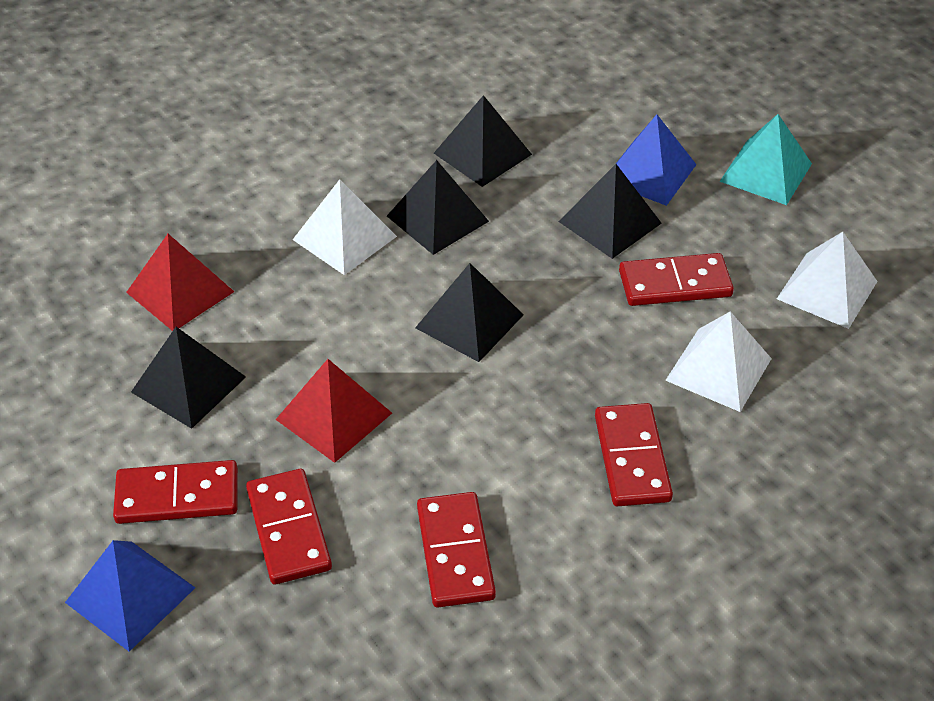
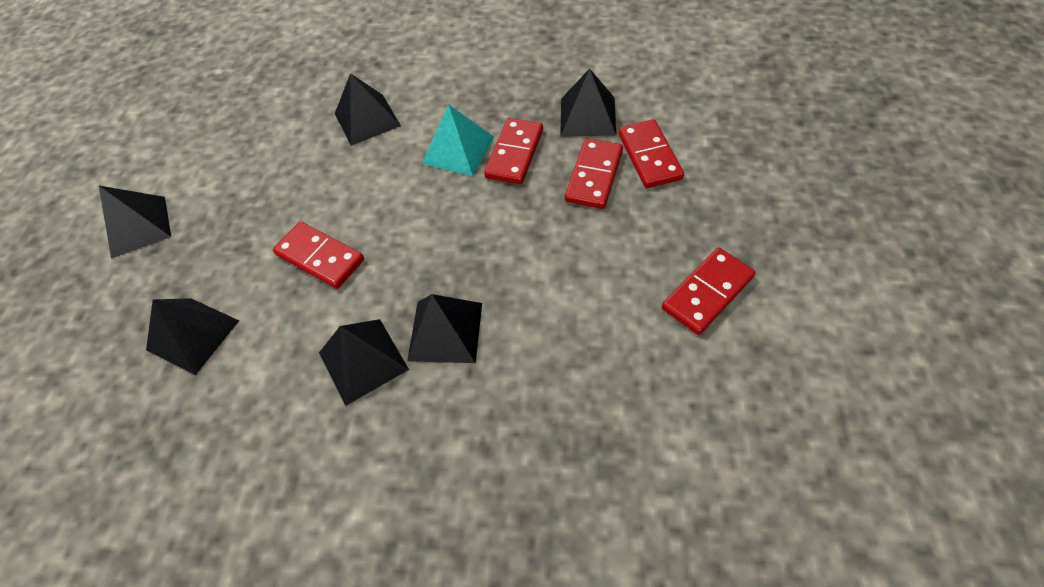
black pyramid: [131,327,246,429] [387,160,489,255] [415,263,524,362] [434,95,532,187] [558,164,662,259] = 5 -> [99,186,171,259] [146,298,239,375] [319,319,409,406] [335,73,401,146] [407,294,482,363] [560,68,616,136] = 6
blue pyramid: [65,540,195,652] [616,114,697,206] = 2 -> none = 0
red pyramid: [126,234,234,331] [275,359,392,463] = 2 -> none = 0
white pyramid: [293,179,397,275] [665,311,772,412] [777,232,878,329] = 3 -> none = 0

